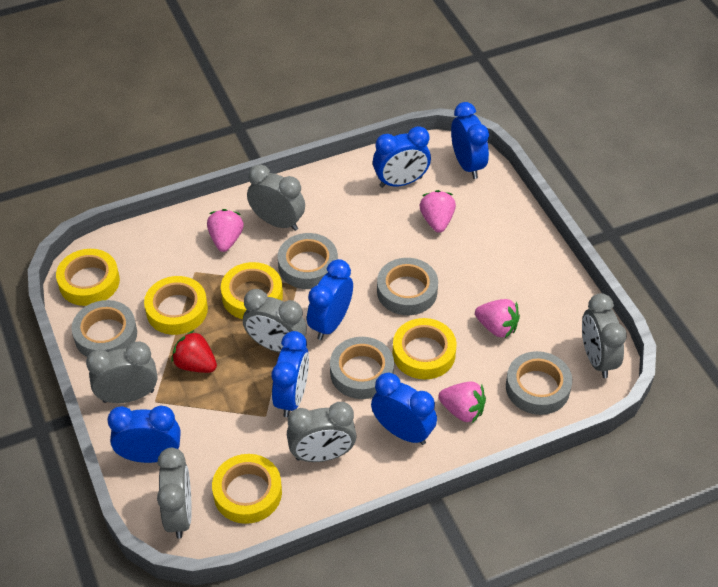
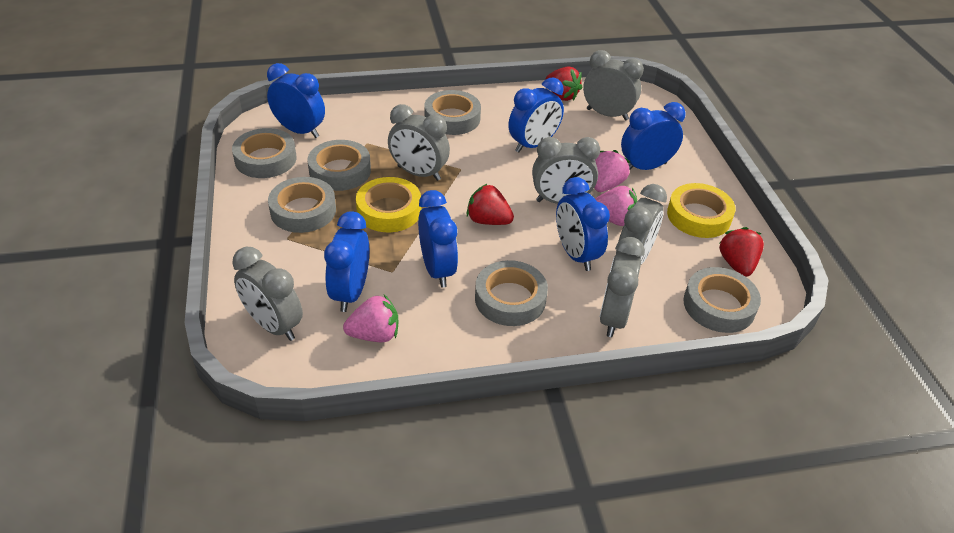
grey tape: [71,300,137,357] [278,233,338,289] [330,337,394,399] [377,258,438,315] [506,351,572,415] = 5 -> [232,128,297,178] [268,177,336,233] [307,140,371,191] [424,90,481,135] [475,260,548,326] [683,267,761,333] = 6
pink strawberry: [207,209,244,252] [420,190,456,233] [438,381,486,423] [475,299,520,338] = 4 -> [343,294,398,342] [594,150,630,192] [595,186,637,226] = 3
red strawberry: [171,330,217,373] = 1 -> [467,184,514,225] [545,66,582,101] [719,227,764,277] = 3
yellow tape: [56,249,120,306] [144,276,208,335] [212,454,282,524] [221,262,283,319] [393,318,457,379] = 5 -> [356,177,421,232] [667,183,736,238] = 2

